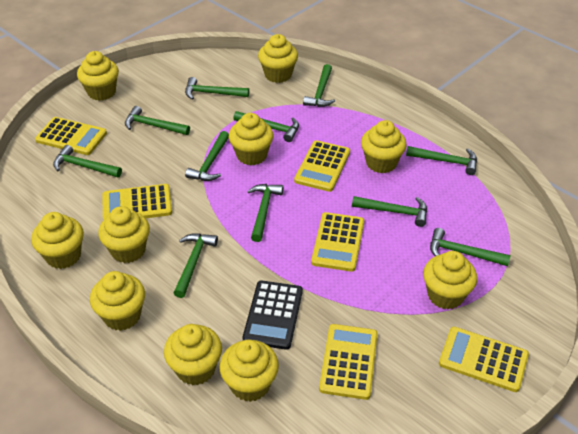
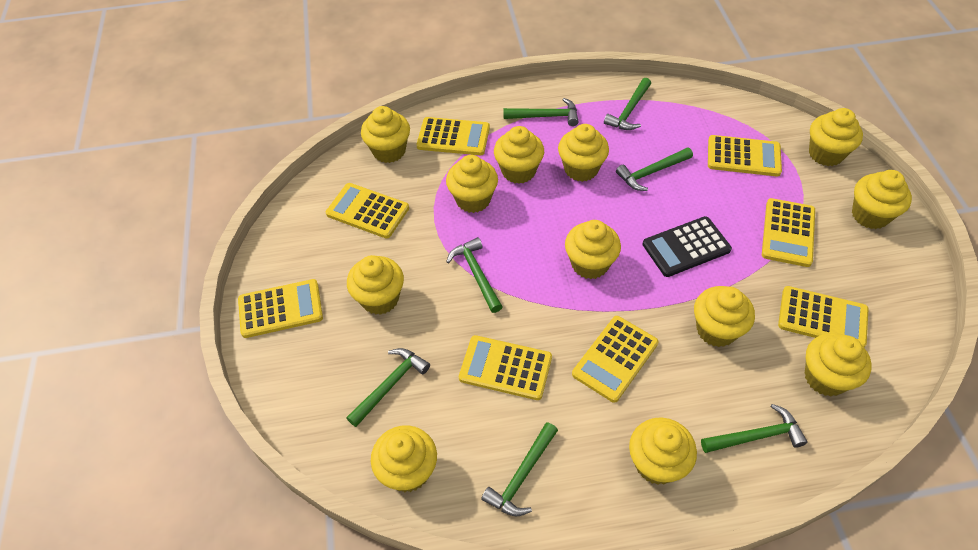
green hammer: [53,145,122,177] [125,106,190,135] [174,233,218,298] [185,77,249,100] [185,131,229,181] [233,111,299,142] [248,184,283,242] [303,64,335,107] [352,196,427,227] [406,146,477,175] [430,228,511,266] = 11 -> [346,348,430,427] [446,237,503,313] [481,422,558,517] [503,98,579,126] [604,78,651,130] [616,147,693,191] [701,404,807,453] = 7
yellow calculator: [35,117,107,155] [102,184,172,220] [294,140,350,192] [311,212,364,272] [319,324,378,400] [439,327,529,392] = 6 -> [238,279,323,338] [326,183,409,239] [417,117,490,155] [459,335,552,400] [572,316,659,403] [708,135,782,176] [762,198,815,267] [778,286,868,347] = 8
yellow cupcake: [31,212,84,269] [77,51,119,101] [90,271,145,331] [98,206,150,263] [164,324,222,385] [219,340,279,402] [229,113,274,165] [258,34,298,83] [361,120,407,173] [423,251,477,310] = 10 -> [347,255,404,315] [361,106,410,163] [371,425,437,492] [446,155,498,213] [494,126,544,184] [558,124,609,182] [565,220,621,279] [629,417,697,485] [694,286,755,347] [805,333,872,396] [809,108,863,166] [852,170,912,229] = 12

